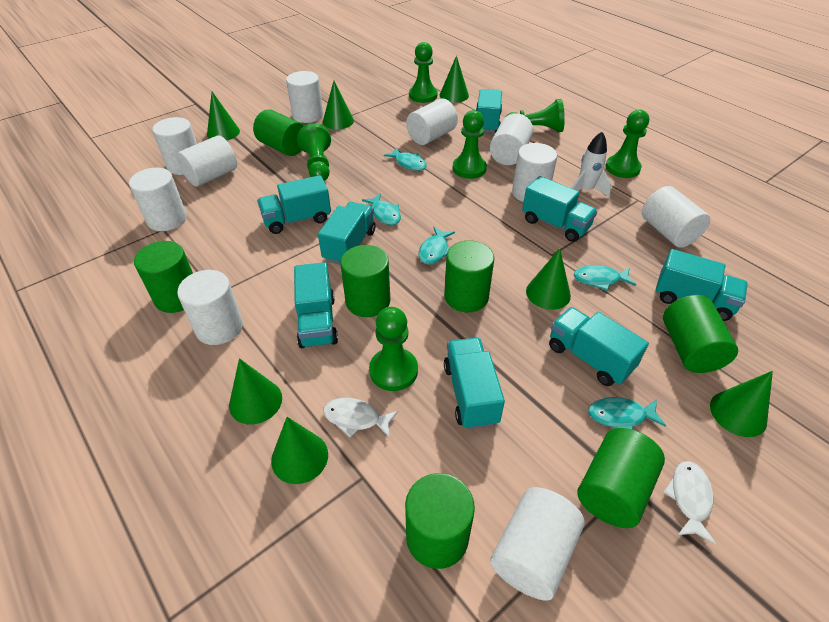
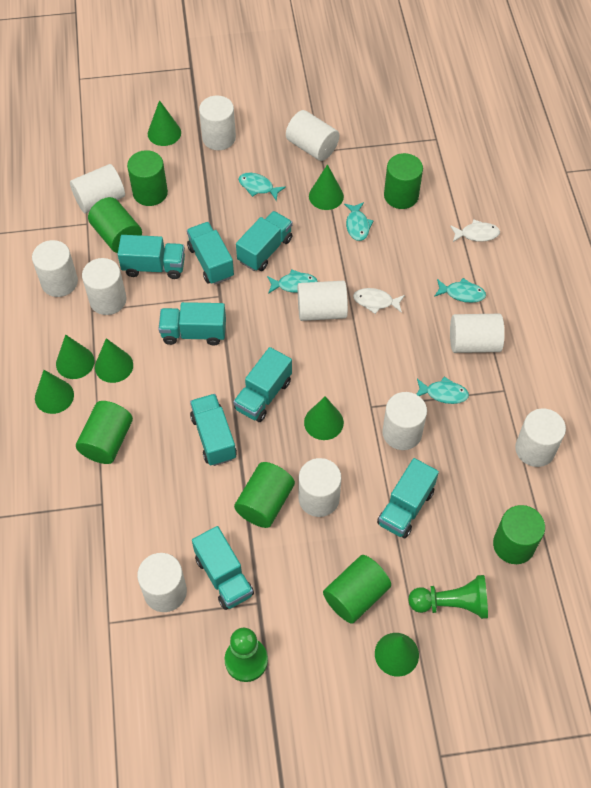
green pawn: [297,123,331,181] [369,307,418,391] [409,42,438,103] [453,110,487,179] [507,99,565,133] [605,110,649,178] = 6 -> [224,628,268,682] [408,575,488,619] = 2
white cylinder: [129,168,187,231] [152,117,197,175] [177,135,237,187] [177,270,243,345] [286,71,323,123] [406,98,458,145] [490,113,533,165] [490,487,585,601] [512,143,557,202] [642,186,710,248] = 10 -> [32,240,78,297] [70,164,125,214] [82,258,127,315] [137,553,187,612] [199,96,236,150] [286,110,339,161] [297,281,348,321] [299,458,341,517] [382,392,427,450] [450,314,505,353] [515,408,566,467] = 11
white rocket: [571,132,611,197] = 1 -> none = 0

